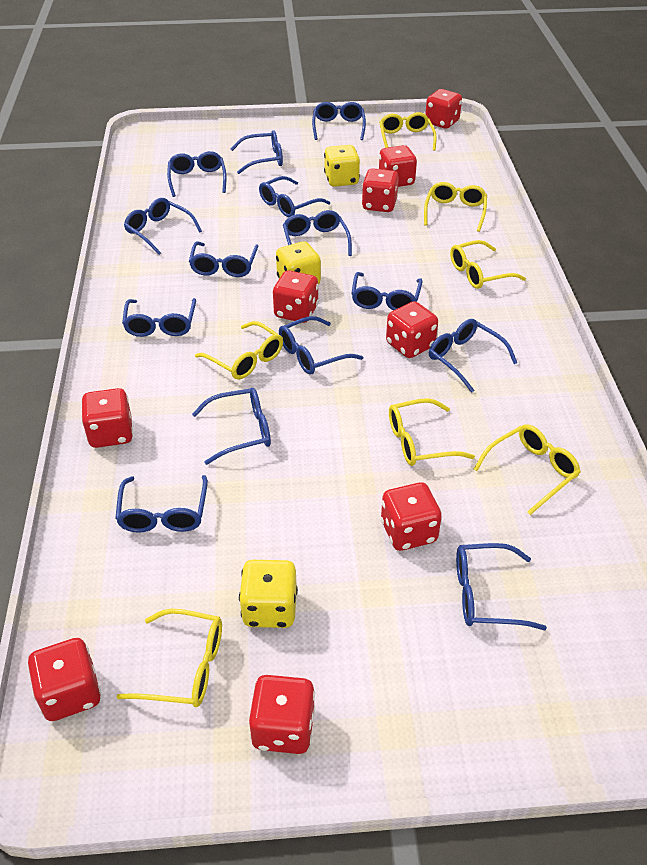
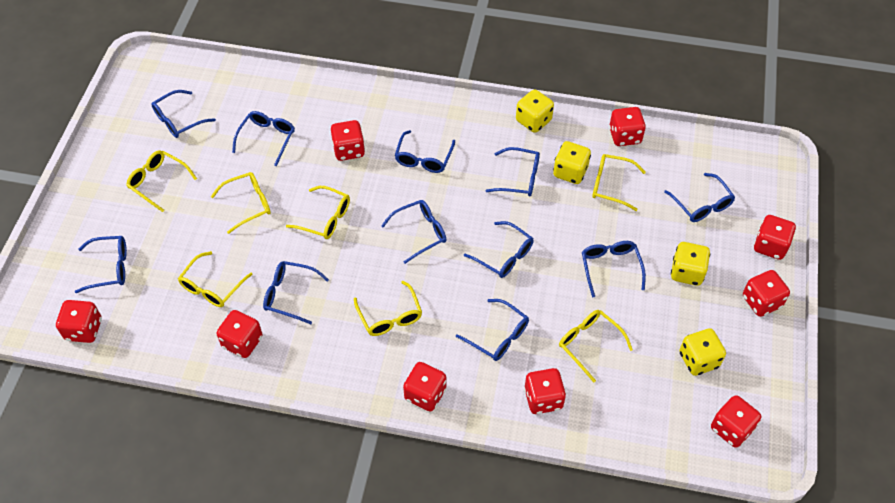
blue glasses: [115,475,208,533] [122,298,196,337] [124,198,202,255] [167,151,227,197] [189,242,258,277] [192,388,271,465] [231,130,283,174] [259,176,330,217] [279,316,363,375] [283,210,352,256] [312,102,366,140] [351,272,423,310] [429,319,517,393] [456,543,547,630] = 14 -> [75,236,127,293] [151,90,216,138] [232,111,295,166] [263,261,329,324] [381,200,447,264] [395,130,455,173] [456,299,529,361] [464,221,534,278] [486,147,540,197] [582,241,646,298] [664,173,735,222] = 11
yellow dice: [239,560,298,628] [276,241,321,285] [324,145,360,187] = 3 -> [516,89,554,133] [553,141,591,184] [671,242,710,286] [679,328,726,376] = 4

